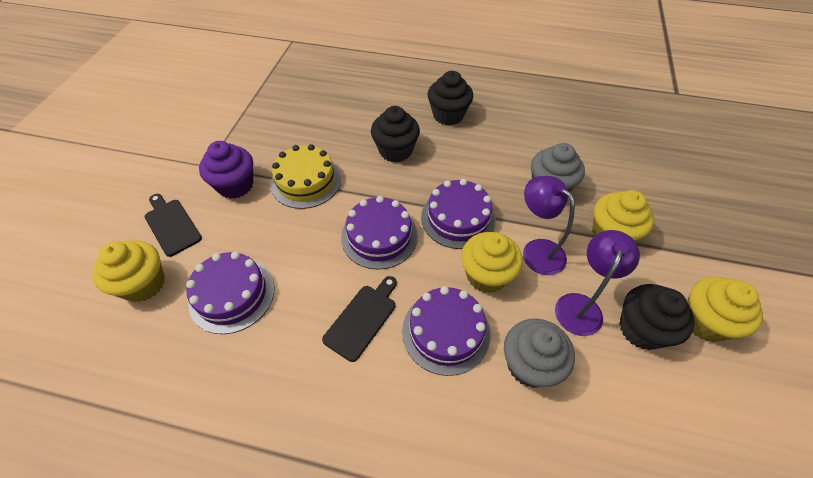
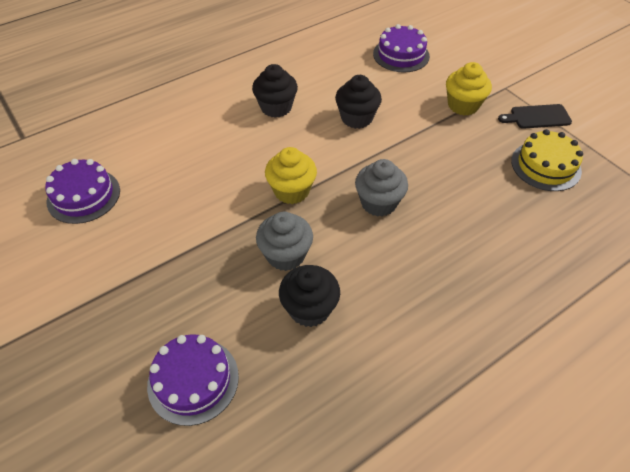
black cutting board: [144,194,202,257] [322,276,397,362] = 2 -> [498,104,572,129] = 1
purple cake: [186,252,275,334] [341,196,418,270] [402,286,490,376] [421,179,496,249] = 4 -> [45,159,120,224] [147,334,239,426] [373,24,430,72] = 3
purple cupcake: [199,141,253,199] = 1 -> none = 0
purple lamp: [523,176,575,275] [555,230,640,336] = 2 -> none = 0
yellow cupcake: [92,240,165,302] [461,232,523,293] [592,190,654,242] [687,277,763,342] = 4 -> [265,147,317,204] [446,62,492,116] = 2

